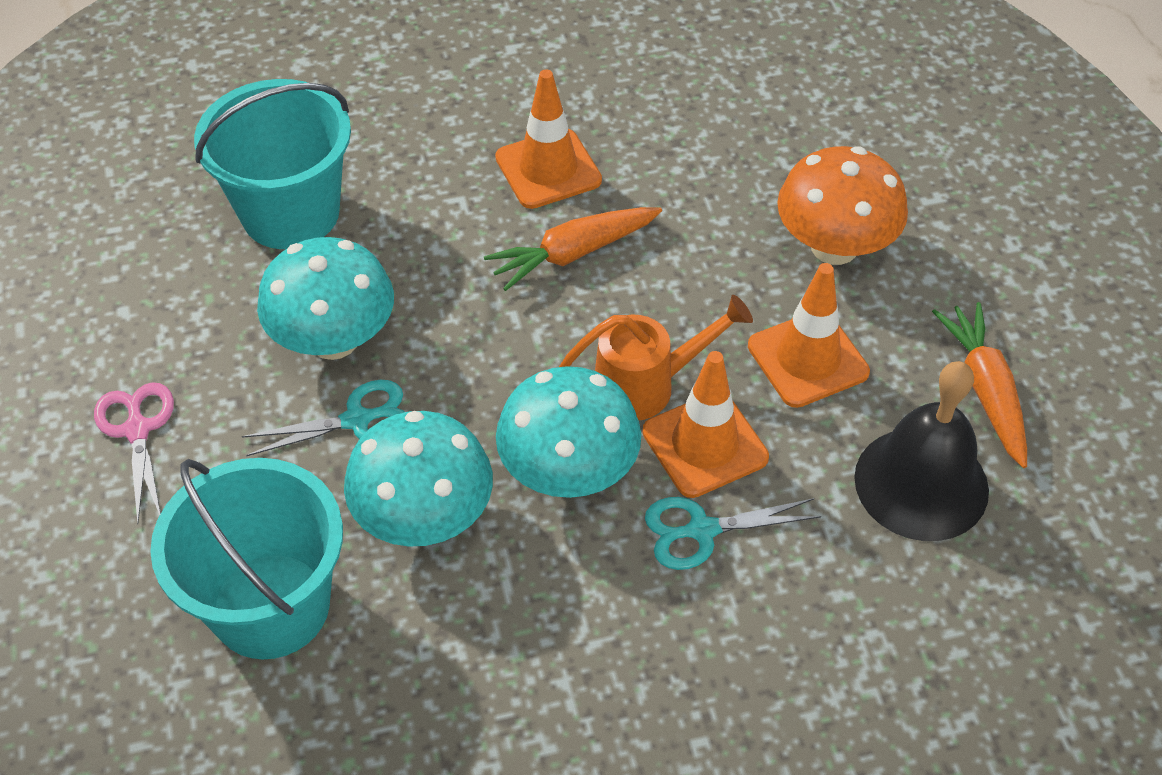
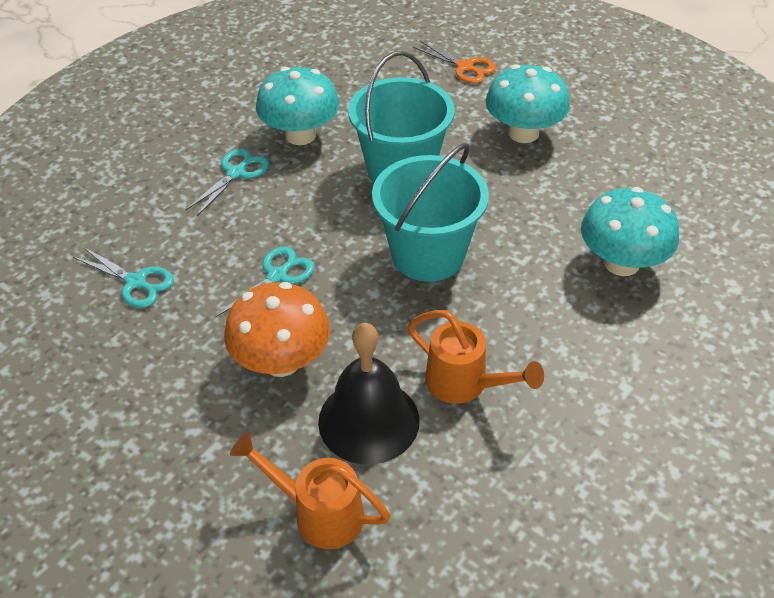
orange carrot: [484,207,662,291] [932,302,1027,468] = 2 -> none = 0
orange scissors: none = 0 -> [412,41,496,84] = 1
orange traffic cone: [495,69,602,209] [642,351,769,498] [748,263,870,408] = 3 -> none = 0
orange watering can: [559,295,753,420] = 1 -> [230,432,390,549] [408,310,544,404] = 2
pink scissors: [94,382,174,523] = 1 -> none = 0
turquoise scissors: [242,380,404,456] [645,497,821,570] = 2 -> [73,247,174,308] [186,148,269,216] [215,246,314,317] = 3

